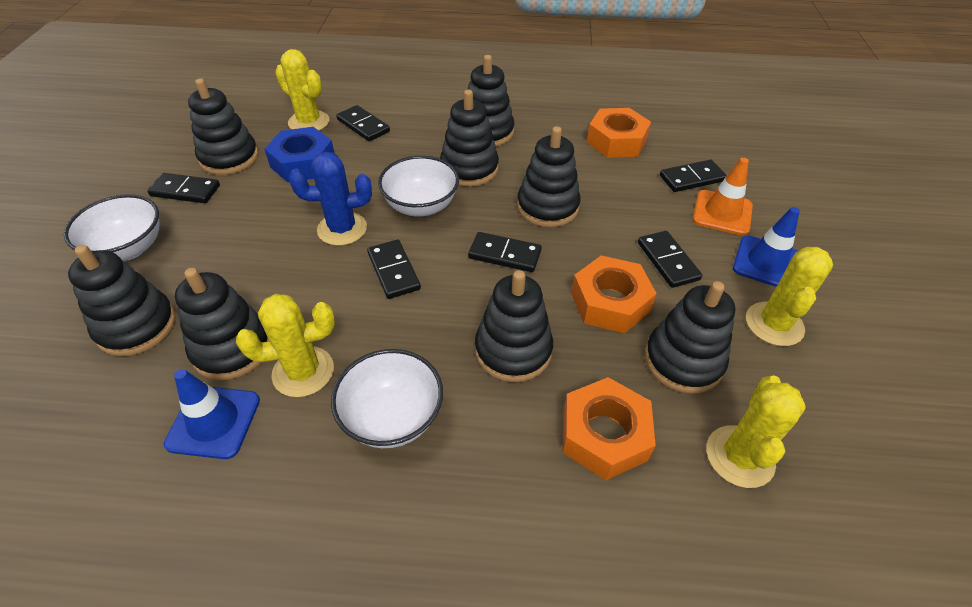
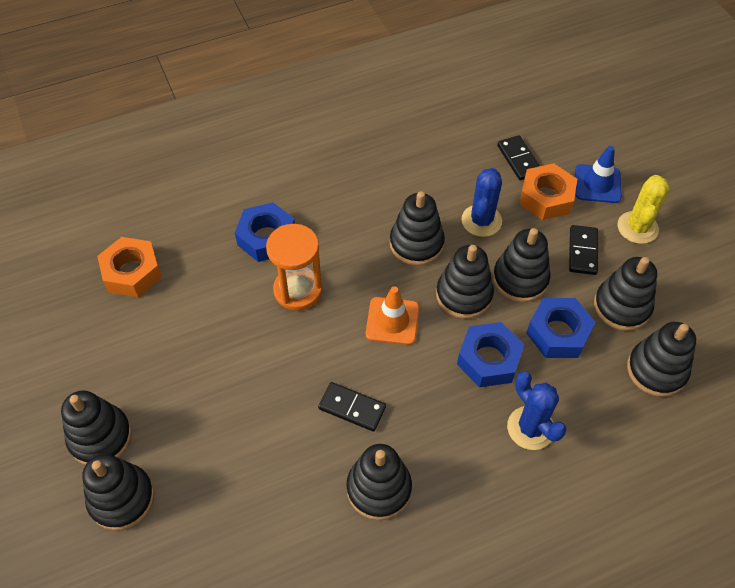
black domino: [147,173,220,203] [336,105,390,141] [367,240,421,299] [468,232,542,272] [638,231,702,288] [660,160,727,192] = 6 -> [318,382,386,432] [497,135,540,180] [569,225,598,275] = 3
blue cactus: [289,152,372,246] = 1 -> [461,168,502,237] [507,371,567,450] = 2
blue nut: [264,127,334,182] = 1 -> [235,202,295,262] [457,322,525,387] [526,298,596,358] = 3
blue traffic cone: [164,369,260,459] [733,207,800,287] = 2 -> [575,146,622,203] = 1
orange hourglass: none = 0 -> [266,224,322,311] = 1
orange nut: [563,377,656,480] [571,256,657,333] [587,108,651,158] = 3 -> [97,237,162,297] [519,163,577,220] = 2
white bowl: [64,194,159,261] [331,349,443,448] [378,156,459,217] = 3 -> none = 0
yellow cactus: [236,294,335,397] [275,49,330,131] [706,375,806,488] [746,247,833,346] = 4 -> [618,175,670,244] = 1

